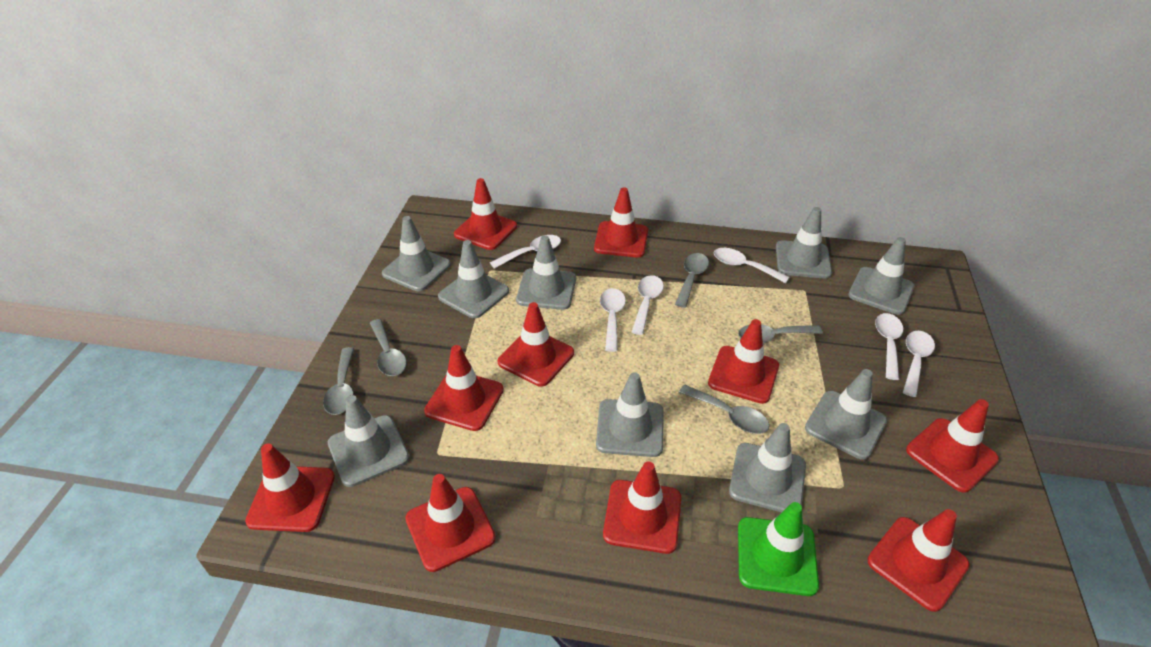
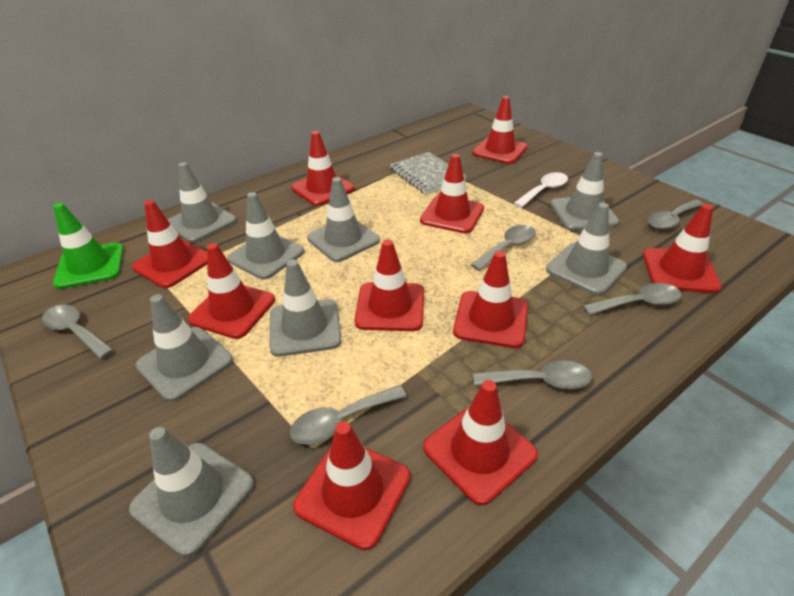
grey notebook: none = 0 -> [390,152,466,194] = 1
grey spoon: [323,347,354,415] [370,319,407,376] [675,253,709,308] [679,384,769,434] [738,324,823,343] = 5 -> [42,305,114,359] [290,385,407,444] [471,225,536,271] [473,360,592,389] [583,283,681,315] [648,199,704,230] = 6
grey traffic cone: [328,395,409,487] [382,216,451,291] [438,240,509,318] [516,235,576,310] [596,372,664,457] [729,423,806,512] [776,207,832,279] [805,369,887,460] [848,237,914,315] = 9 -> [129,427,254,557] [136,294,233,402] [168,162,236,243] [227,192,305,279] [269,260,342,357] [307,177,380,262] [546,203,627,295] [550,152,619,231] = 8
white spoon: [490,235,561,269] [600,288,626,352] [632,275,664,335] [714,248,789,283] [875,313,903,380] [903,331,935,397] = 6 -> [513,172,568,208] = 1

